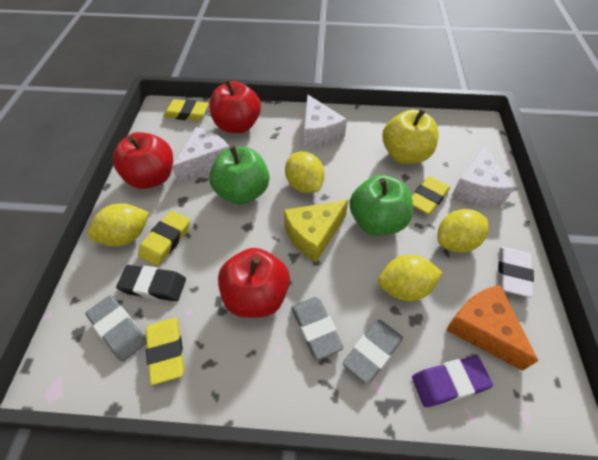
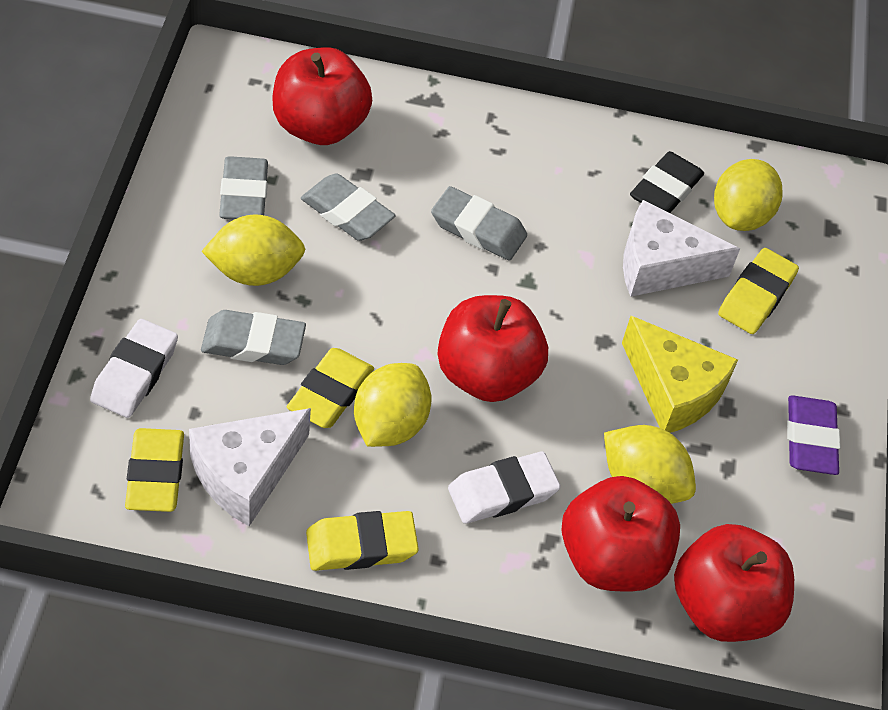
green apple: [209,146,269,205] [349,175,413,236] = 2 -> none = 0
grey eraser: [86,295,147,362] [291,297,344,360] [343,320,403,384] = 3 -> [201,310,306,365] [219,156,268,219] [301,173,396,241] [431,186,527,260] = 4
orange cheese: [446,285,539,371] = 1 -> none = 0
red apple: [113,132,173,189] [209,79,261,133] [218,248,290,318] = 3 -> [272,47,372,145] [437,295,548,402] [561,476,680,591] [674,524,794,642] = 4
white cheese: [172,127,229,184] [304,94,347,147] [451,145,514,206] = 3 -> [189,408,311,526] [623,200,740,297] = 2
white eraser: [498,247,534,298] = 1 -> [90,319,178,418] [448,452,561,524] = 2
yellow apple: [383,109,439,164] = 1 -> none = 0

